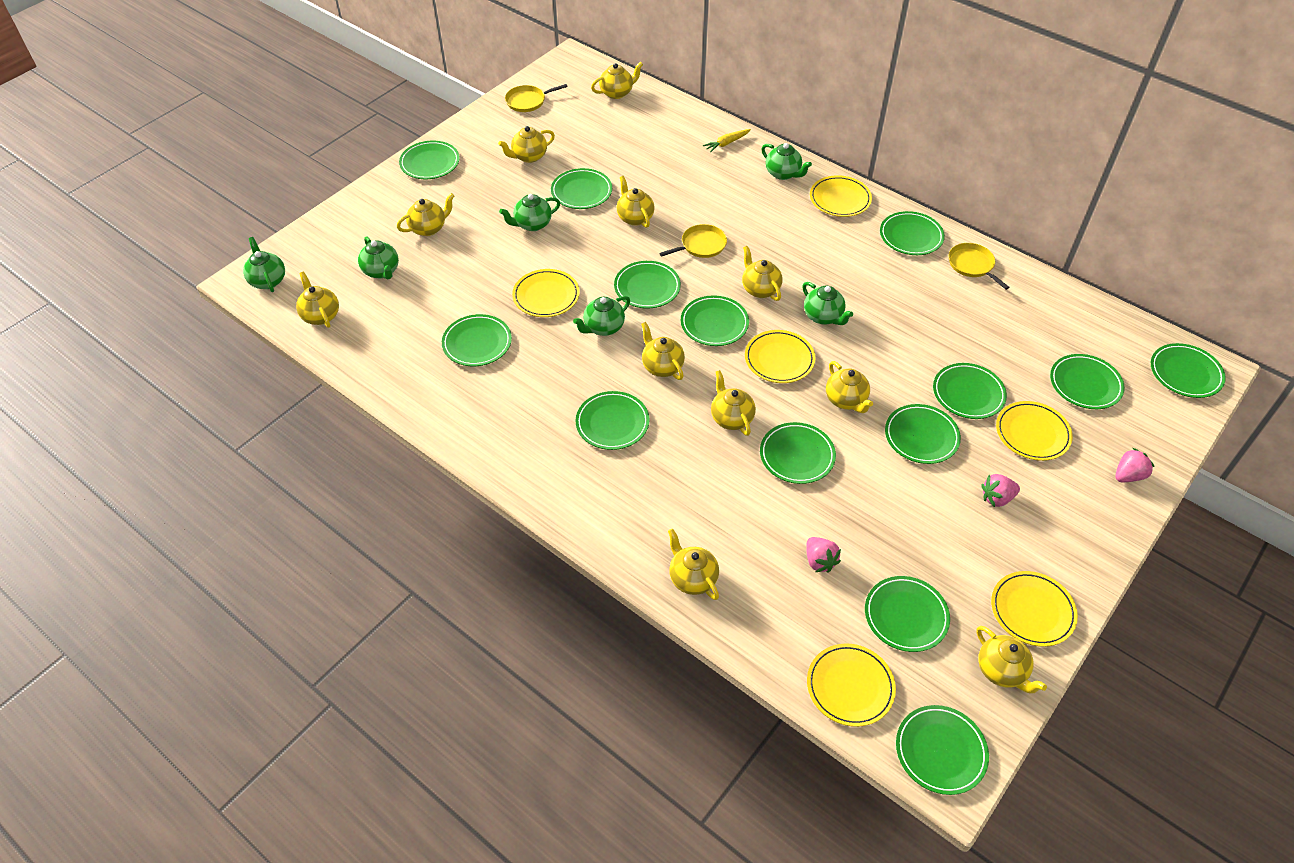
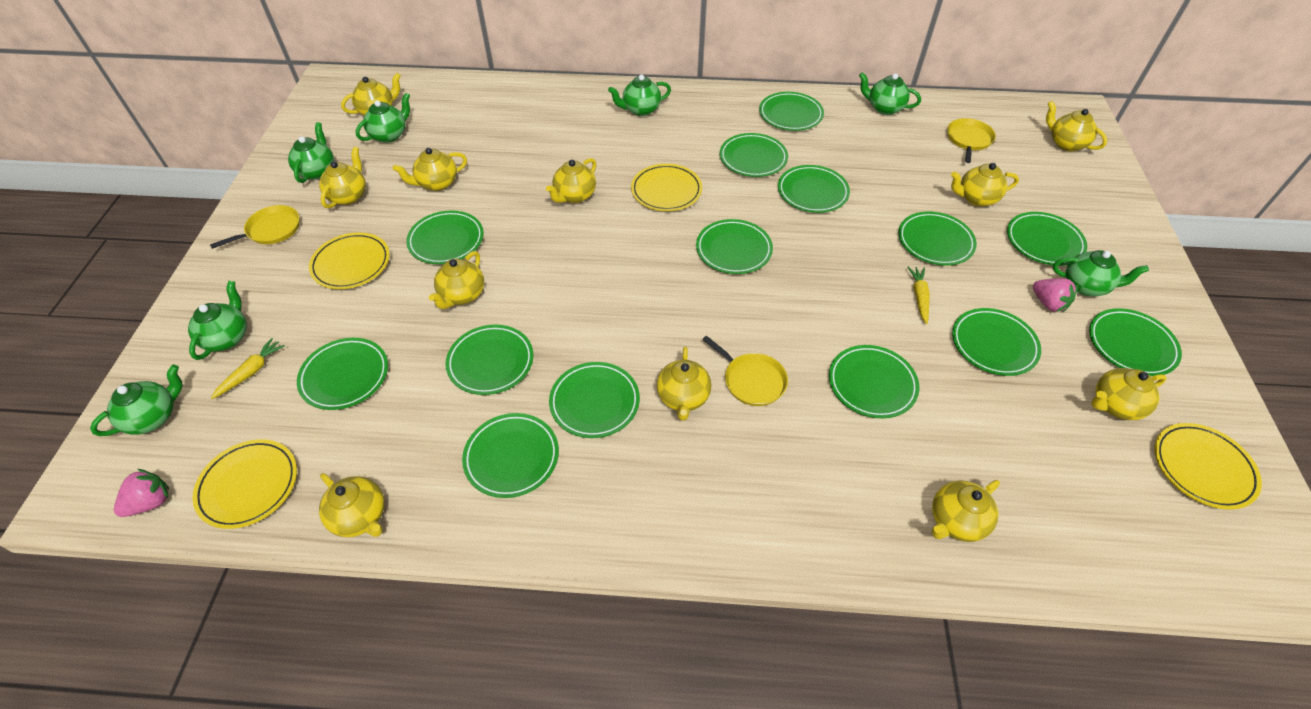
green teapot: [243,237,285,292] [358,236,399,280] [499,194,560,231] [573,296,630,336] [761,143,812,180] [802,282,853,325] = 6 -> [90,365,183,436] [188,281,247,360] [288,122,334,183] [356,93,410,143] [608,74,671,116] [859,72,921,115] [1053,250,1149,296] = 7
pink strawberry: [806,537,841,573] [981,474,1020,507] [1115,448,1155,482] = 3 -> [114,469,169,517] [1033,278,1078,312] = 2
yellow carrot: [703,129,751,153] = 1 -> [211,338,285,399] [907,266,930,324] = 2
yellow plate: [512,269,580,317] [745,330,815,383] [807,643,896,727] [810,175,872,217] [991,571,1078,647] [996,401,1073,461] = 6 -> [193,439,297,529] [309,232,390,289] [631,164,702,211] [1155,423,1262,510] = 4

